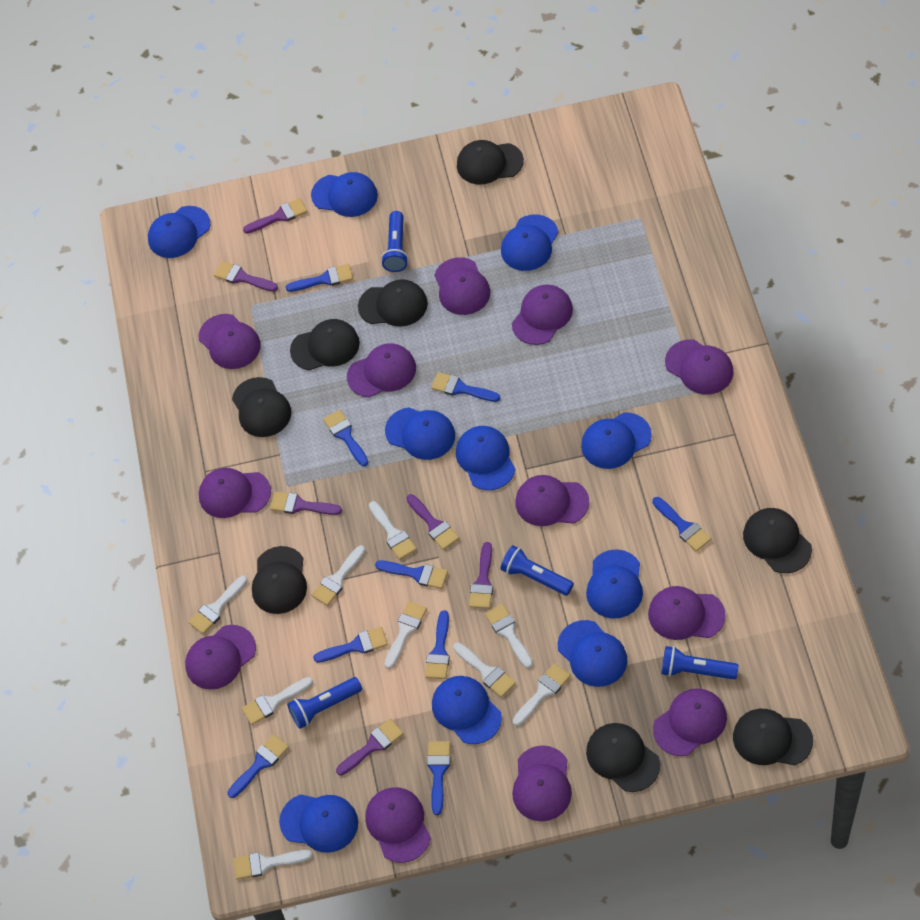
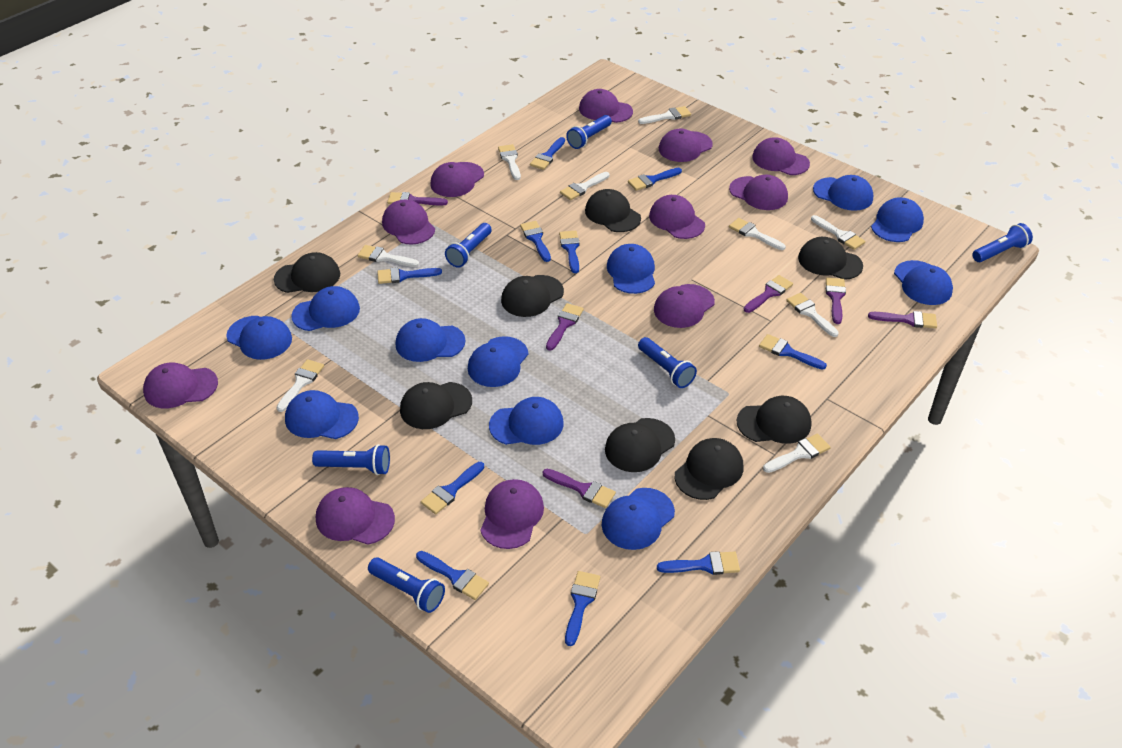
blue brush: [228,734,289,798] [286,264,353,292] [313,627,388,663] [323,409,369,466] [375,560,448,589] [425,610,450,679] [427,741,451,815] [431,372,500,402] [652,497,711,552] = 9 -> [377,267,442,284] [416,551,489,600] [421,462,484,514] [520,221,551,262] [530,137,565,170] [559,231,580,273] [565,571,600,646] [628,168,682,191] [657,551,740,575] [759,334,827,370] = 10
blue cap: [148,206,210,258] [279,794,358,853] [311,172,378,217] [385,407,455,460] [432,676,502,744] [456,426,515,490] [501,214,558,271] [557,620,627,687] [581,412,652,469] [586,549,643,619] = 10 -> [226,316,292,360] [285,390,359,439] [291,286,360,331] [396,318,465,362] [468,336,529,387] [489,397,564,445] [602,488,675,550] [607,244,655,294] [813,175,873,211] [871,197,924,242] [894,260,953,305] = 11
blue flashlight: [287,677,362,729] [381,211,408,272] [500,545,574,596] [661,646,738,679] = 4 -> [312,444,390,475] [368,558,445,613] [445,223,492,268] [566,115,612,149] [638,337,697,388] [972,223,1033,262] = 6
purple cap: [185,625,256,690] [199,314,261,369] [199,468,271,518] [347,343,416,397] [365,787,431,863] [434,257,490,315] [512,285,573,345] [512,745,572,821] [515,475,590,526] [648,586,726,640] [653,688,727,756] [665,339,733,395] = 12 -> [143,362,218,408] [316,487,395,545] [382,200,435,245] [430,162,484,197] [480,479,544,549] [579,89,633,123] [649,195,705,239] [654,284,715,328] [659,129,713,162] [729,175,788,210] [752,137,810,175] = 11

